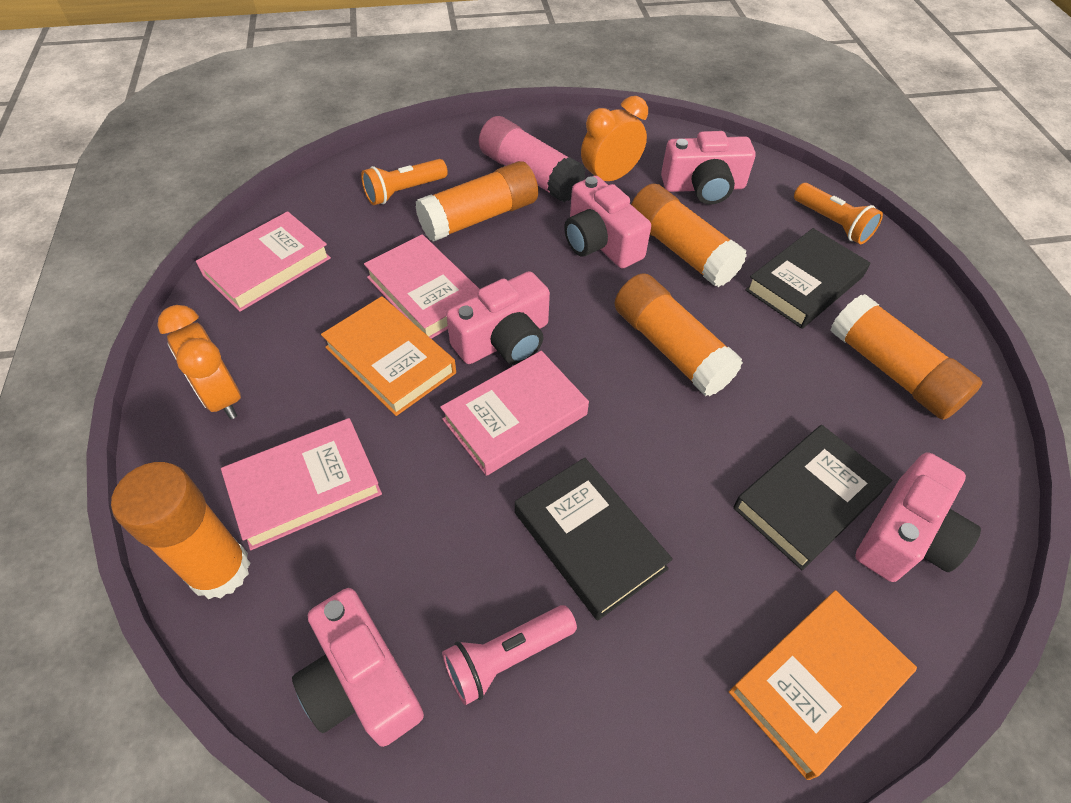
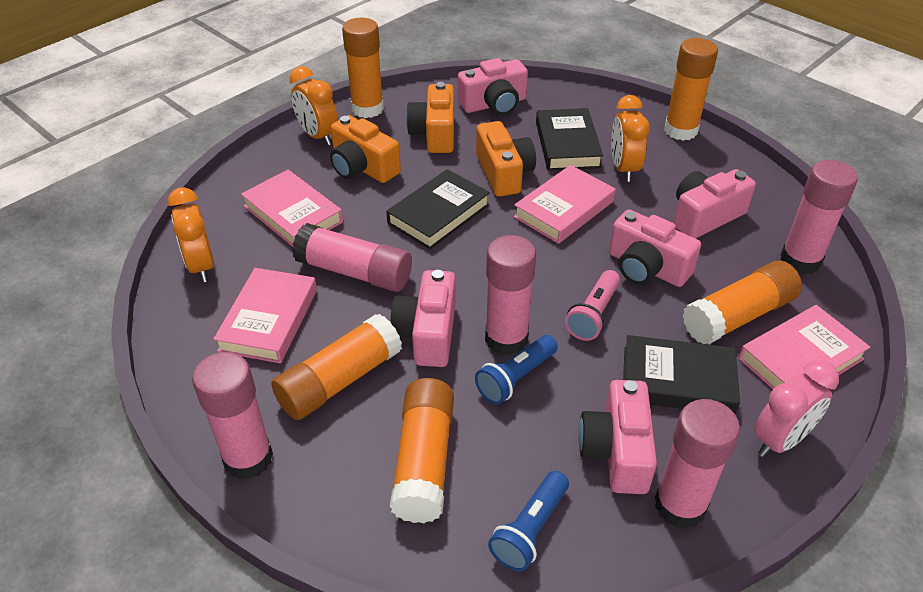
blue flashlight: none = 0 -> [475,335,558,404] [488,471,569,571] = 2
orange book: [321,296,456,416] [729,590,917,780] = 2 -> none = 0
orange camera: none = 0 -> [330,115,401,183] [406,82,454,153] [476,121,536,197] = 3
orange clock: [157,305,241,419] [581,96,648,181] = 2 -> [168,187,214,282] [289,66,338,146] [611,95,650,182] = 3
orange flashlight: [361,159,448,205] [794,183,883,244] = 2 -> none = 0
pink clock: none = 0 -> [754,360,839,457] = 1
pink glue stick: [479,116,586,202] = 1 -> [192,352,273,479] [292,223,412,292] [485,235,536,356] [655,399,740,529] [780,160,858,274] = 5

